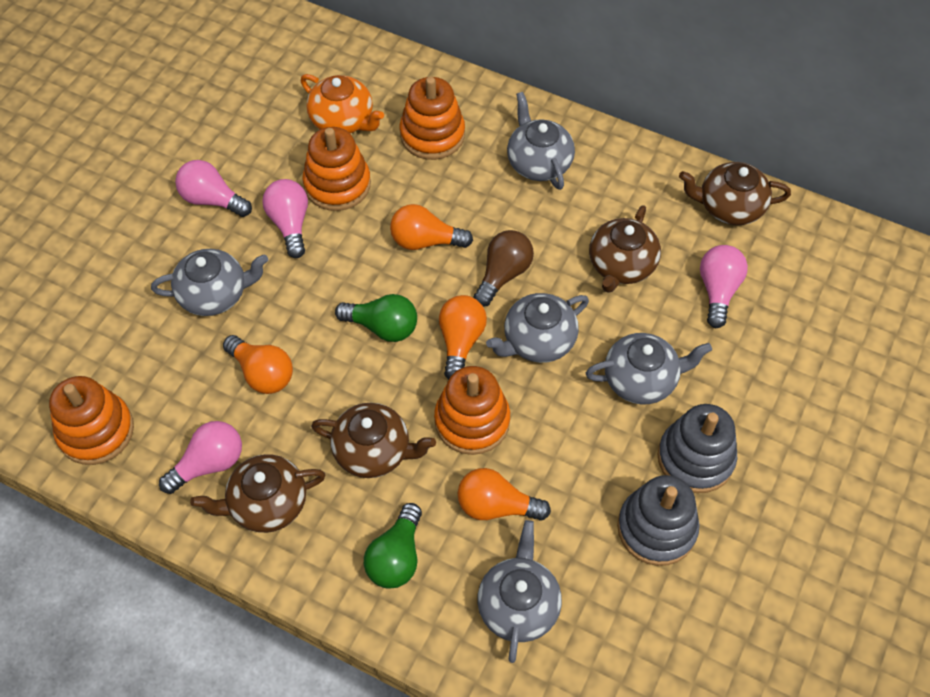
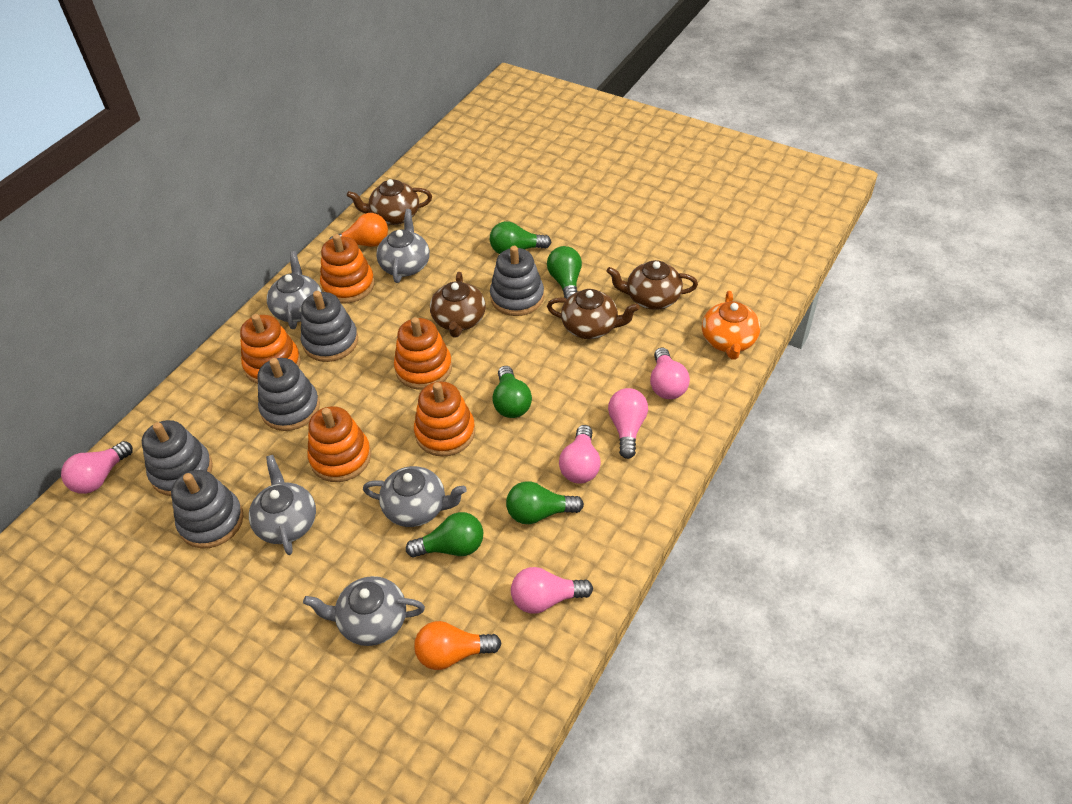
brown light bulb: [474,230,534,307] = 1 -> none = 0
green light bulb: [335,294,417,342] [364,503,422,589] = 2 -> [406,512,483,557] [490,221,551,254] [493,366,532,418] [506,481,584,524] [547,246,582,299] = 5
grey stacking toy: [617,475,700,566] [657,404,737,493] = 2 -> [142,420,213,496] [171,470,244,548] [257,358,320,431] [301,291,358,362] [490,246,544,316] = 5
orange light bulb: [223,335,293,394] [390,204,473,250] [439,295,487,380] [457,468,551,521] = 4 -> [329,213,388,247] [414,621,502,670] = 2
orange stacking toy: [49,376,134,465] [303,127,371,211] [400,77,465,160] [434,366,510,455] = 4 -> [240,314,301,384] [307,406,371,482] [320,234,375,303] [394,317,452,390] [414,381,475,457] = 5
pink light bulb: [159,421,242,494] [175,160,252,217] [262,179,308,258] [700,245,748,328] = 4 -> [61,441,133,494] [511,567,593,614] [559,425,601,483] [608,388,648,459] [650,347,690,399] = 5

